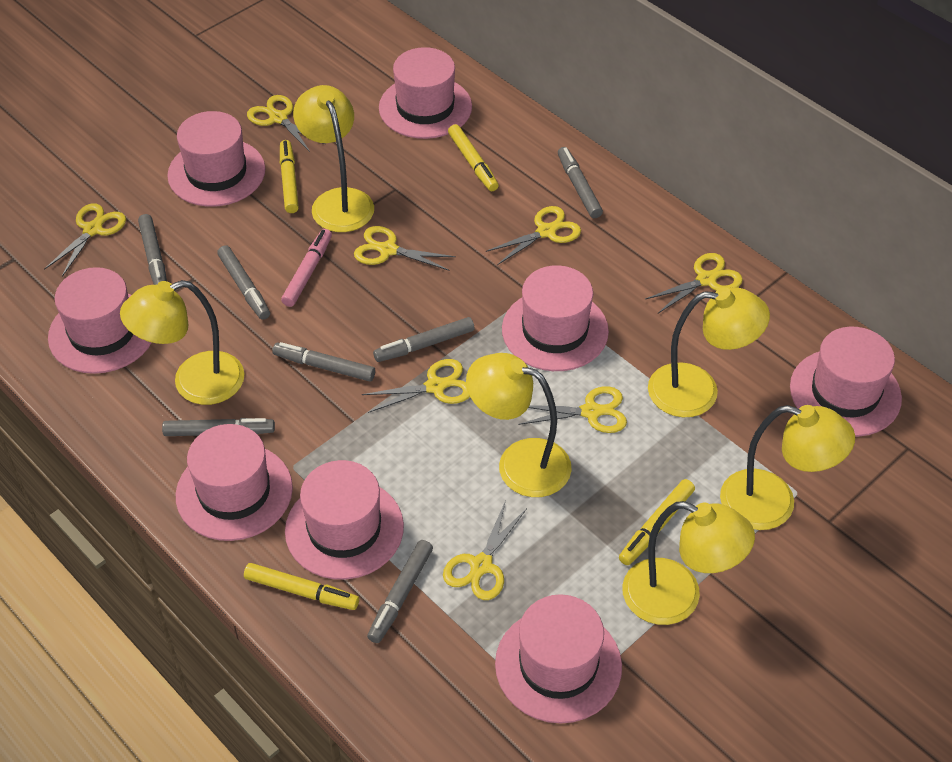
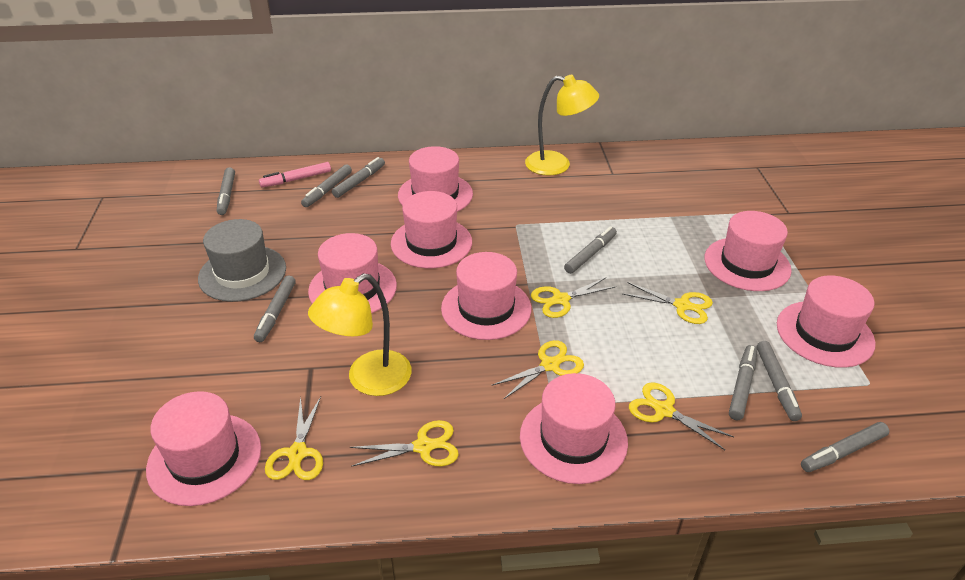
grey hat: none = 0 -> [198,219,286,302] = 1
grey marker: [138,214,167,285] [162,418,275,436] [217,245,270,320] [272,342,375,382] [367,540,433,643] [373,317,475,362] [558,147,603,218] = 7 -> [217,167,235,215] [254,276,296,342] [301,164,352,207] [332,157,385,198] [564,226,617,274] [729,345,757,420] [757,341,802,421] [801,422,889,472] = 8
yellow lamp: [120,280,245,405] [293,85,374,232] [466,353,572,497] [622,501,755,625] [648,287,770,418] [720,405,855,530] = 6 -> [308,273,412,396] [525,75,599,176] = 2
yellow marker: [244,563,359,610] [280,140,299,213] [448,124,499,191] [619,479,695,565] = 4 -> none = 0
yellow scissors: [44,203,126,277] [247,95,325,152] [354,226,456,271] [362,359,470,413] [443,500,527,600] [485,206,581,265] [518,386,627,433] [645,253,743,313] = 8 -> [265,396,323,480] [350,420,459,467] [492,340,584,399] [531,277,616,318] [623,282,713,324] [629,383,734,450] = 6

